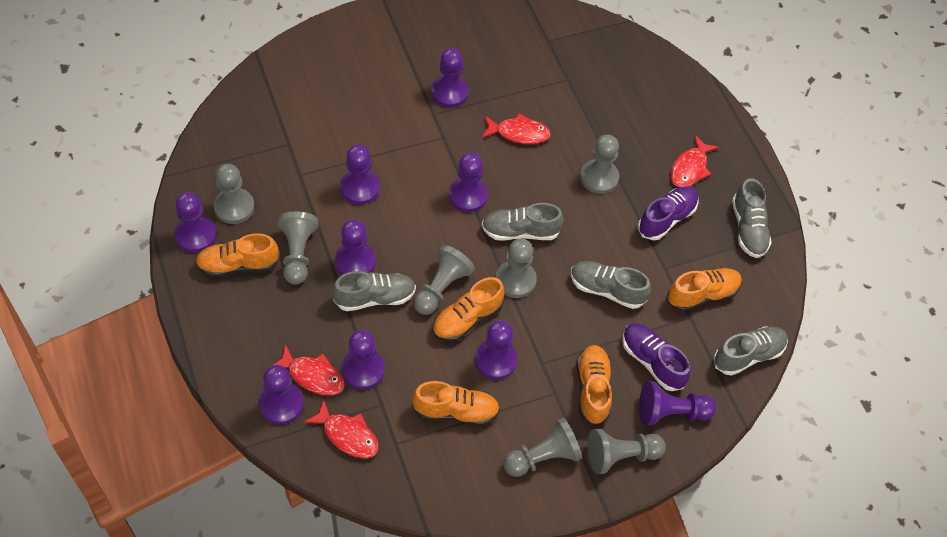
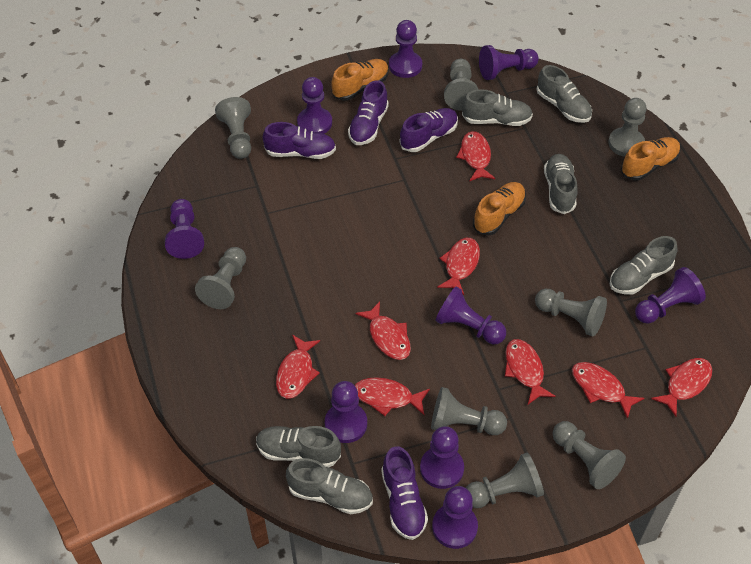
grey pawn: [214,164,255,224] [277,211,319,285] [413,245,475,315] [496,239,537,298] [503,418,582,477] [580,135,619,194] [587,429,666,474] = 7 -> [195,247,246,309] [215,97,251,159] [431,387,507,435] [444,59,479,110] [466,452,544,508] [535,289,607,337] [553,421,626,489] [608,98,647,157] = 8
grey shoe: [332,271,416,311] [482,203,564,241] [571,261,651,309] [714,326,788,376] [732,178,772,258] = 5 -> [256,426,341,467] [286,458,373,514] [462,89,533,126] [536,65,592,123] [544,154,577,214] [610,236,678,295] = 6
orange shoe: [195,233,280,277] [412,381,500,426] [432,277,504,342] [576,345,612,426] [668,268,742,312] = 5 -> [331,59,389,101] [473,182,526,235] [621,137,681,181] = 3
purple shoe: [622,323,691,391] [638,186,698,240] = 2 -> [263,122,336,159] [348,80,389,145] [381,446,428,540] [400,108,458,152] = 4
red fish: [273,344,345,395] [304,399,379,458] [482,113,551,144] [670,135,719,187] = 4 -> [276,335,320,399] [355,301,411,360] [355,377,430,416] [437,238,480,295] [456,131,495,182] [505,339,556,404] [572,362,644,419] [651,358,712,417] = 8

